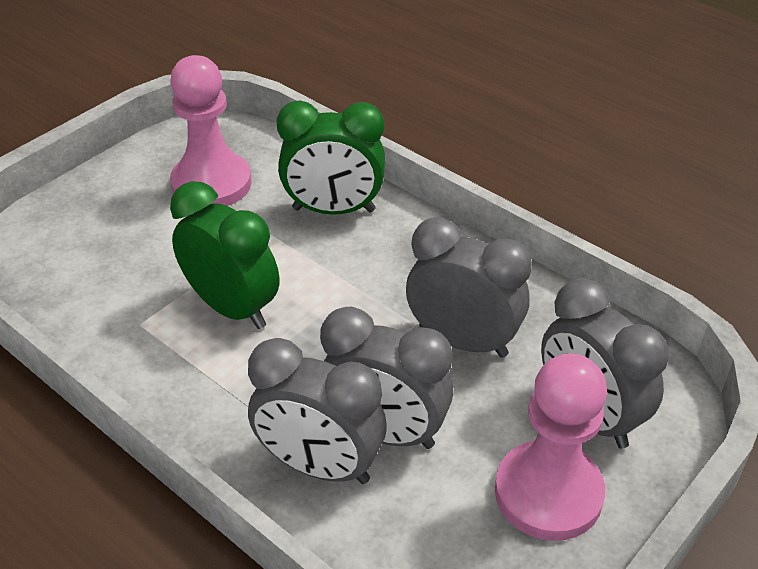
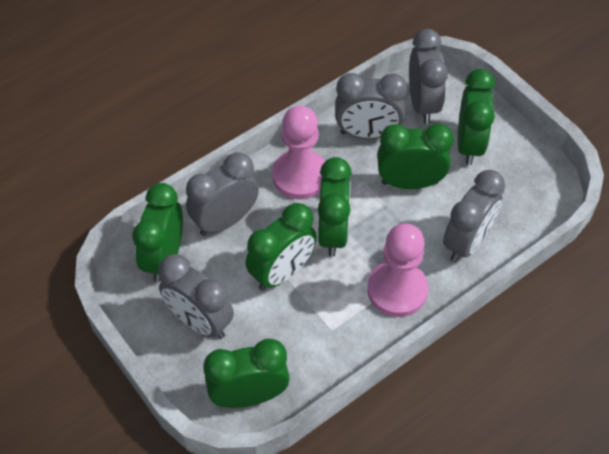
green clock: [170,181,280,329] [277,101,385,215] = 2 -> [132,183,183,282] [203,339,290,408] [246,203,317,291] [318,157,352,257] [377,124,454,189] [457,69,495,165] = 6
grey clock: [248,338,387,484] [320,307,453,449] [406,217,532,358] [541,278,669,449] = 4 -> [158,254,234,339] [186,152,259,236] [335,73,407,139] [409,29,448,124] [443,170,505,262] = 5

